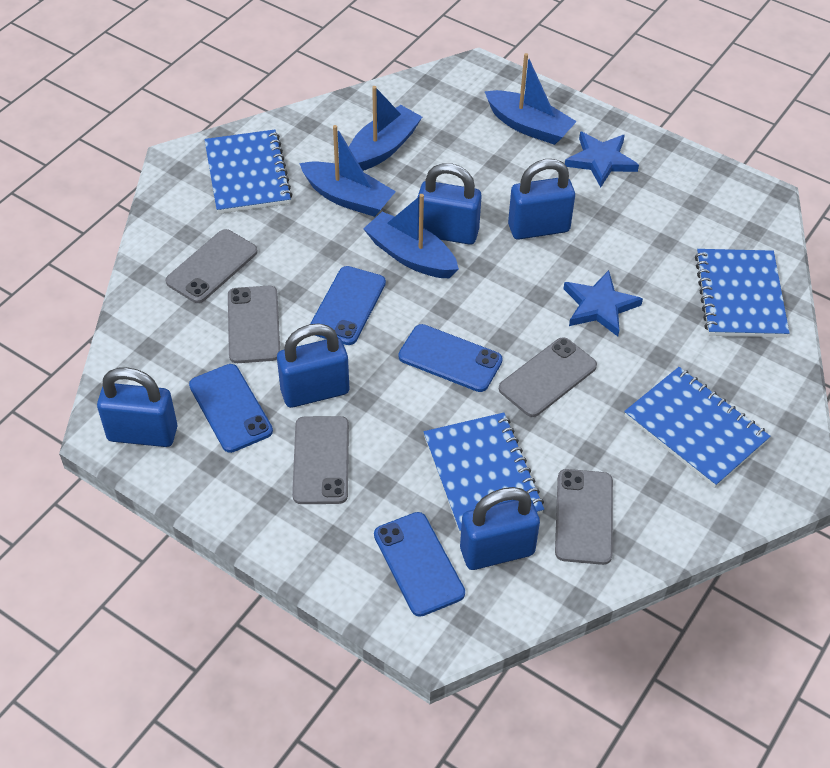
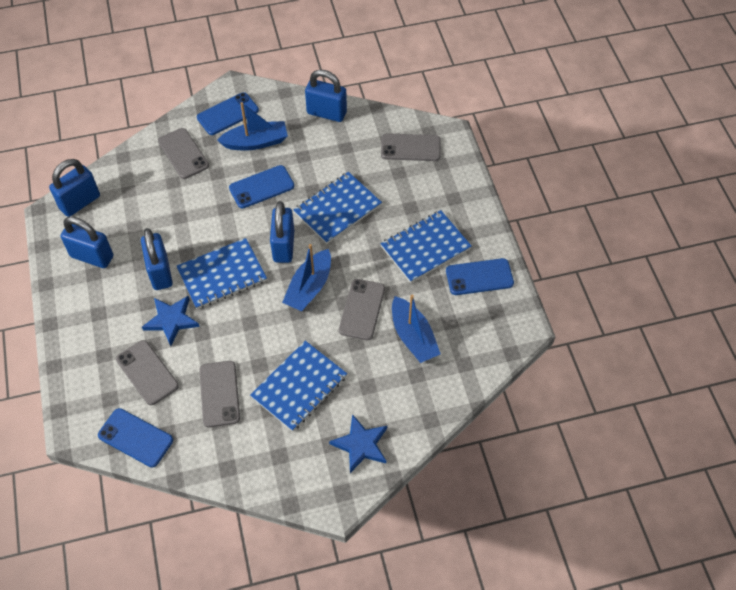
blue boat: [299,125,396,217] [349,86,422,171] [363,194,459,278] [485,53,577,145] = 4 -> [217,102,288,150] [282,244,331,311] [392,294,440,363] = 3

